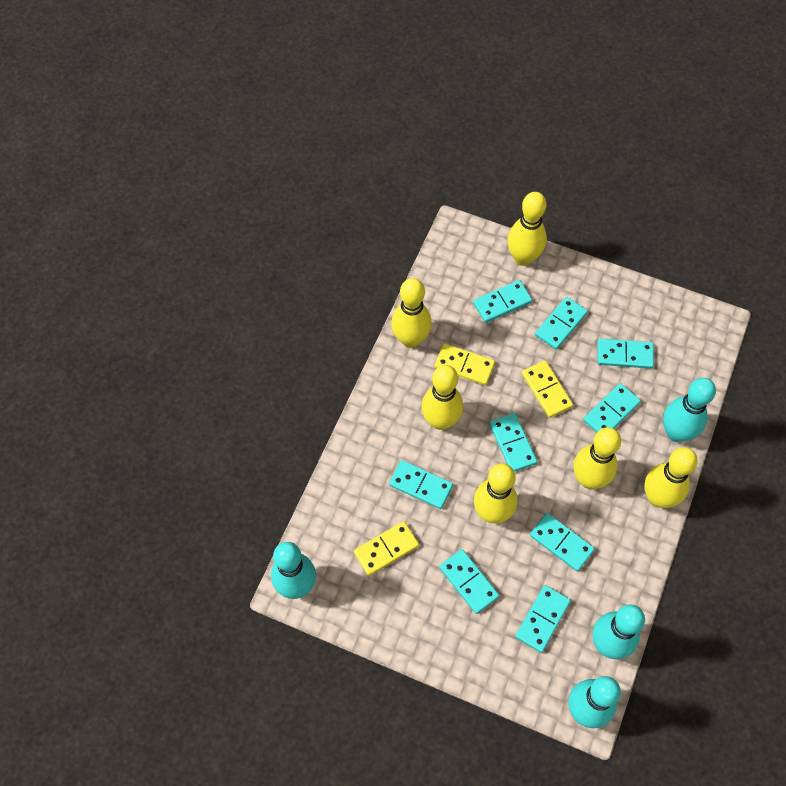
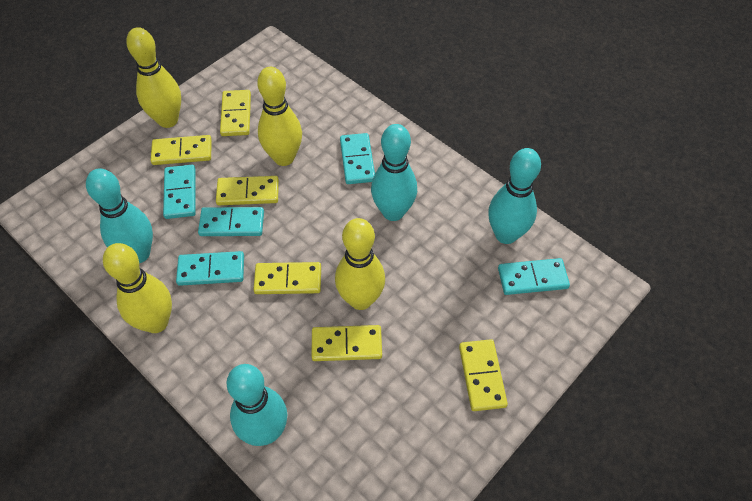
turquoise domino: [389,460,453,509] [439,549,499,614] [473,280,532,323] [489,413,537,472] [515,585,571,653] [530,513,595,571] [535,297,588,350] [583,383,641,433] [597,338,654,369] = 9 -> [163,165,196,219] [176,251,244,286] [198,207,264,236] [340,133,375,184] [498,258,570,295] = 5
yellow bowling pin: [391,278,432,348] [421,365,463,430] [474,463,518,524] [508,192,547,266] [574,427,621,489] [644,447,698,508] = 6 -> [103,243,172,333] [126,27,181,128] [257,67,302,166] [335,218,385,310] = 4
yellow domino: [354,521,419,576] [434,343,495,385] [522,361,573,418] = 3 -> [151,135,212,165] [216,176,279,205] [220,90,251,136] [253,262,321,294] [311,325,382,361] [459,339,508,411] = 6

